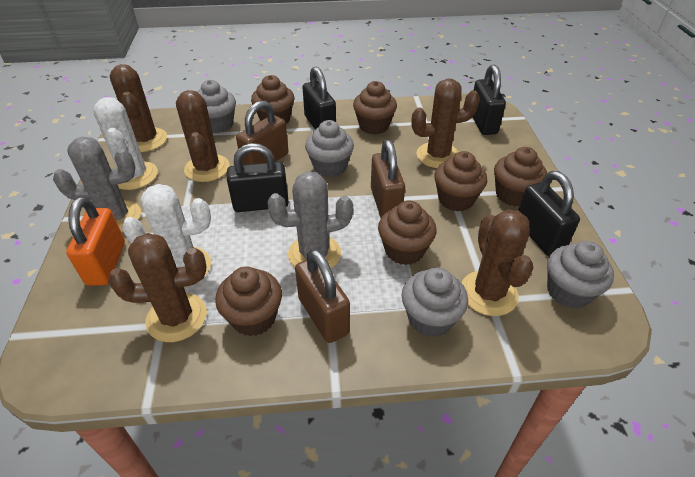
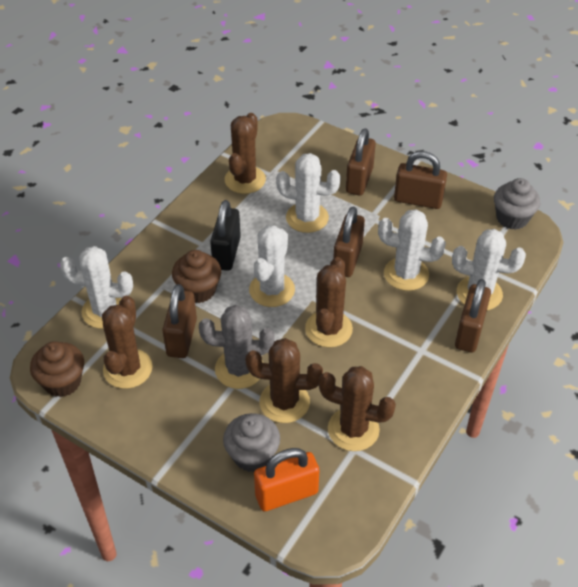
black padlock: [227,143,289,212] [303,67,336,129] [473,65,506,135] [518,171,580,256] = 4 -> [210,200,241,271] = 1
brown cupcake: [215,266,282,336] [251,75,294,124] [353,81,397,135] [378,200,437,265] [434,151,487,211] [494,147,547,207] = 6 -> [30,341,84,397] [172,250,221,303] = 2
brown padlock: [236,101,288,165] [295,249,350,343] [371,140,405,218] = 3 -> [162,284,197,358] [333,207,365,277] [346,128,376,196] [394,151,447,209] [455,279,491,353] = 5
grey cactus: [53,137,141,232] [267,171,353,269] = 2 -> [199,305,275,389] = 1
grey cupcake: [197,80,236,133] [305,120,354,178] [402,267,468,337] [547,241,614,309] = 4 -> [223,413,280,472] [494,178,540,230] = 2
white cactus: [93,97,158,190] [122,184,211,287] = 2 -> [60,246,133,329] [249,225,295,307] [276,153,341,233] [378,209,446,291] [452,229,526,310] = 5

